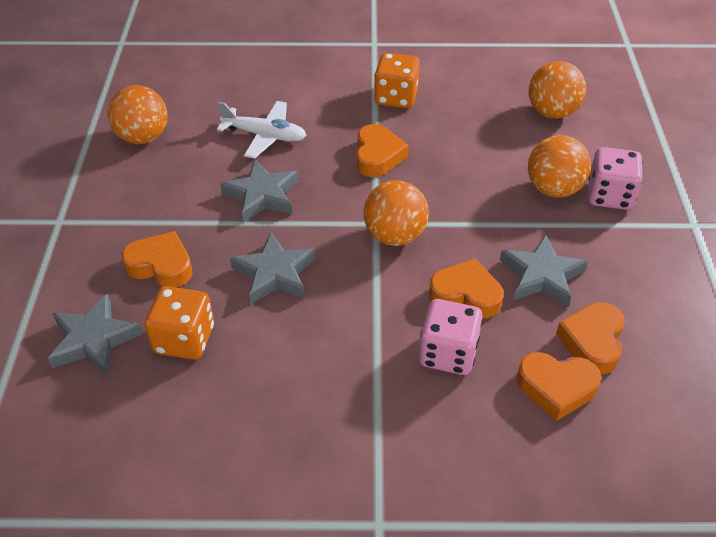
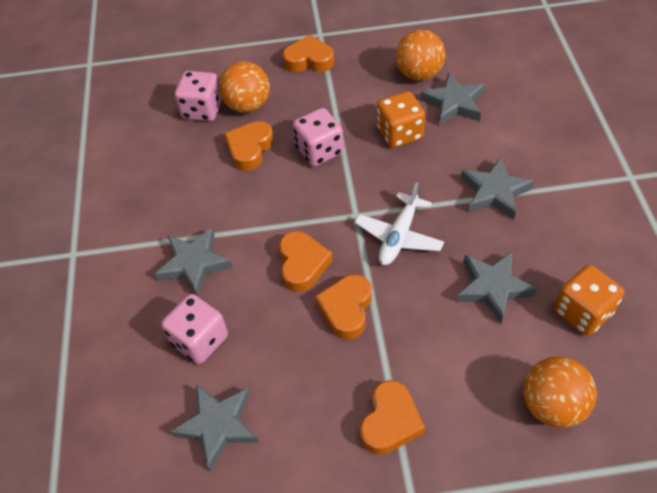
grey star: [48,293,143,375] [220,160,298,223] [230,232,316,304] [500,234,588,307] = 4 -> [155,228,233,296] [170,384,259,471] [420,72,485,125] [456,252,537,323] [461,157,534,219] = 5
orange ball: [108,85,168,144] [363,180,429,246] [528,61,586,119] [528,135,591,198] = 4 -> [219,61,270,113] [396,30,446,81] [523,356,597,428] = 3
pink dice: [419,299,483,375] [588,147,643,210] = 2 -> [161,294,228,364] [175,71,222,121] [293,108,344,167] = 3

